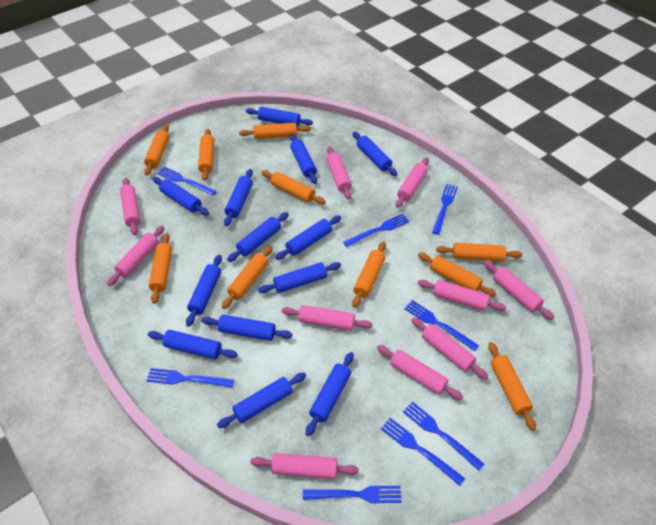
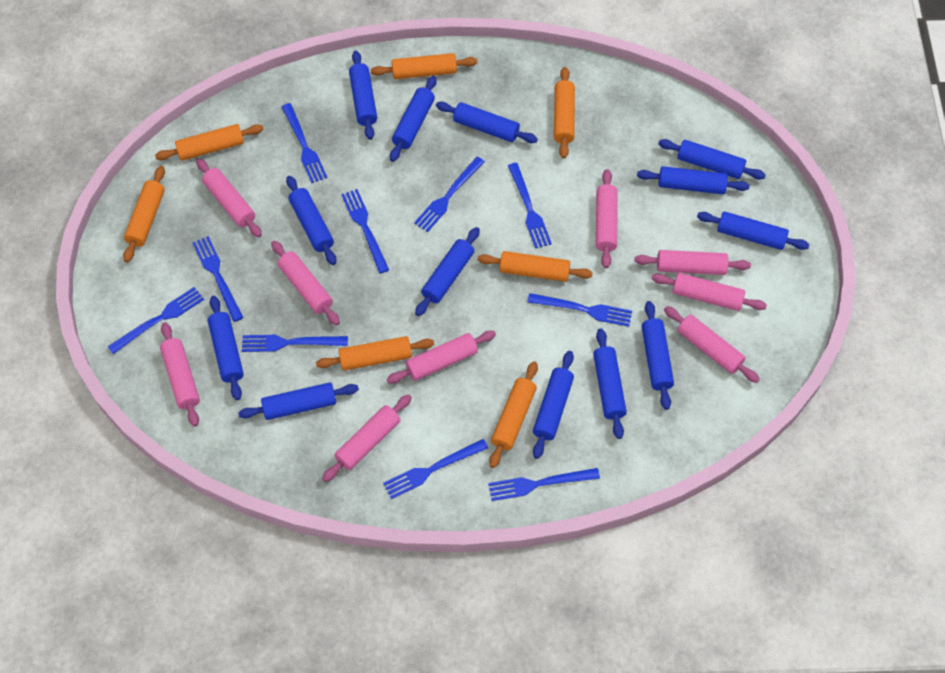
blue fork: [146,368,234,388] [157,167,217,196] [303,486,402,503] [343,214,410,247] [381,418,465,486] [403,401,484,471] [404,300,479,351] [432,184,458,235] = 8 -> [108,287,204,354] [193,236,244,322] [242,335,348,352] [282,103,327,183] [341,189,389,274] [383,439,488,499] [414,156,485,232] [488,468,600,501] [508,163,552,249] [528,293,632,327] = 10
orange rolling pin: [144,124,169,175] [149,234,172,304] [198,129,214,181] [222,245,273,309] [239,123,311,139] [261,170,326,204] [352,241,386,308] [418,252,496,297] [436,243,522,262] [488,342,536,431] = 10 -> [123,166,165,262] [155,124,264,161] [316,336,434,371] [371,53,478,79] [478,251,593,282] [489,361,538,468] [554,67,575,158] = 7
pink rolling pin: [107,226,164,286] [120,178,141,235] [251,453,359,479] [282,305,372,331] [327,146,352,199] [377,345,463,400] [396,157,429,208] [411,317,489,379] [418,280,506,311] [484,261,554,320] = 10 -> [160,322,200,427] [196,159,262,237] [271,241,340,325] [322,394,412,482] [387,331,496,384] [596,169,618,268] [634,250,751,275] [651,273,767,311] [664,306,760,383] = 9

